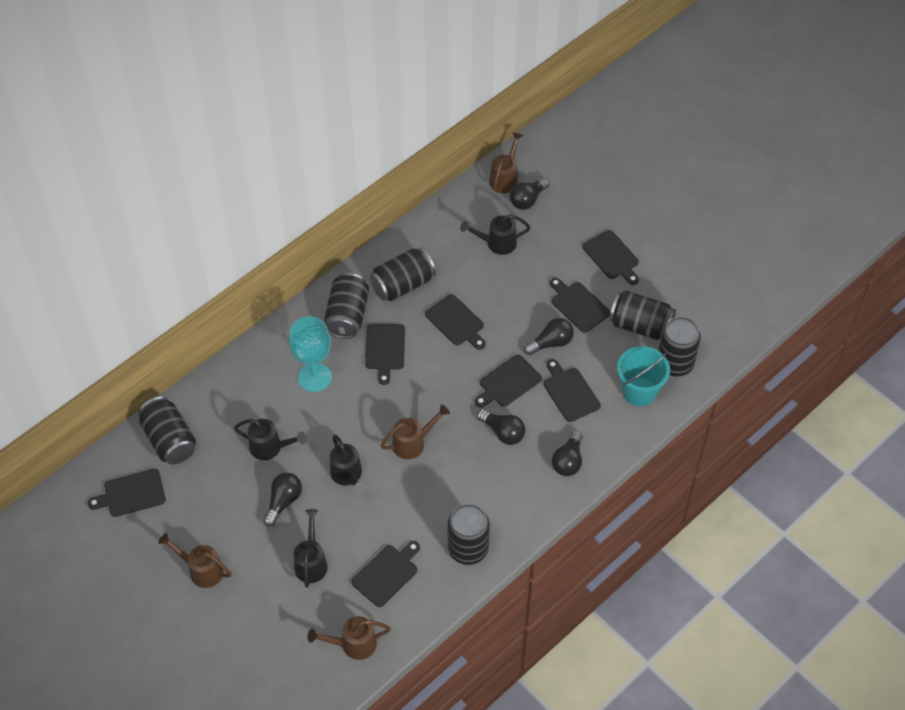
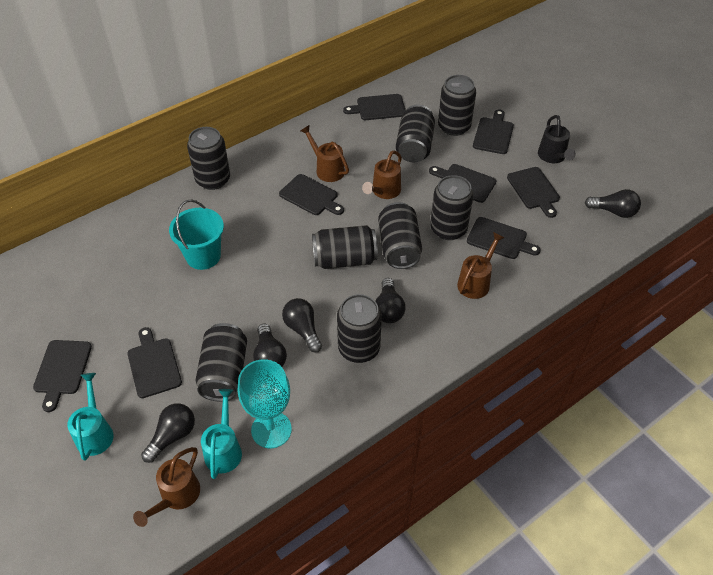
black can: [138,397,196,464] [324,273,369,339] [370,248,436,301] [448,504,490,565] [609,290,676,340] [658,317,701,376] = 6 -> [187,127,230,190] [196,323,247,402] [312,225,378,269] [337,294,382,363] [378,202,422,269] [396,105,435,162] [430,175,474,240] [438,75,476,136] = 8
black watering can: [234,419,307,460] [294,509,328,588] [330,435,366,494] [460,214,530,255] = 4 -> [538,115,576,163] = 1
turquoise watering can: none = 0 -> [67,373,114,461] [201,389,242,479] = 2

